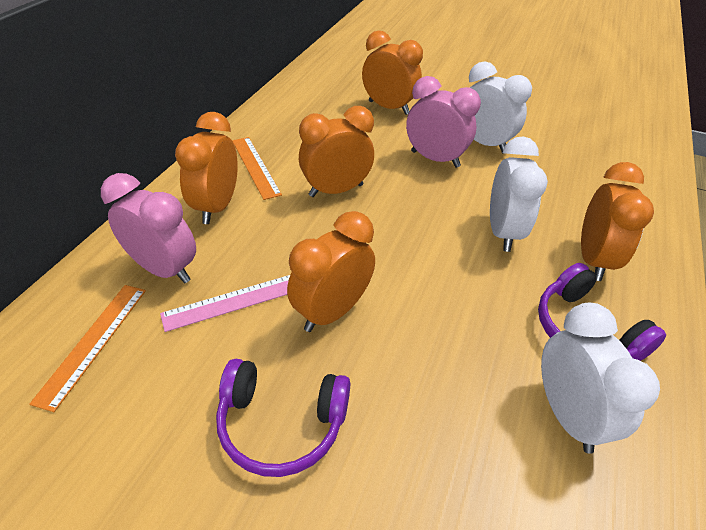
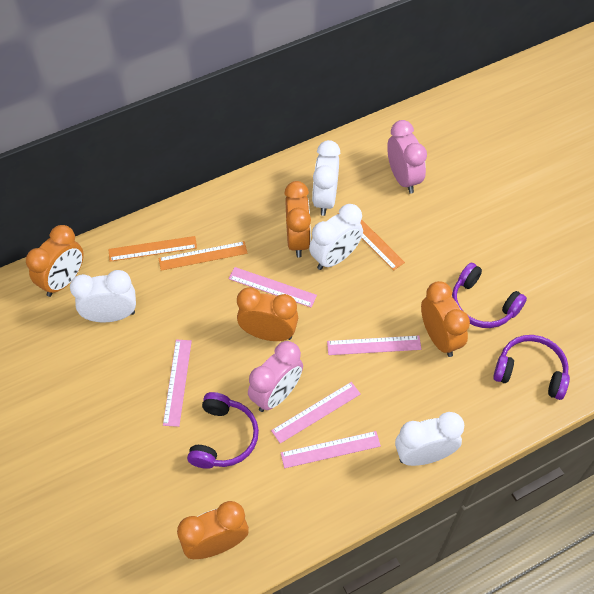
orange ruler: [29,285,146,412] [232,137,282,200] = 2 -> [108,236,197,262] [159,241,248,271] [338,213,405,270] = 3
pink ruler: [160,275,290,332] = 1 -> [163,340,192,427] [229,267,317,307] [271,382,361,444] [281,431,381,468] [327,336,421,355] = 5
purple headphones: [216,359,350,477] [538,263,666,361] = 2 -> [187,392,259,469] [452,263,527,328] [493,335,570,400] = 3
white clock: [469,61,532,154] [490,136,548,252] [541,303,660,454] = 3 -> [70,270,136,322] [309,204,363,270] [312,140,340,216] [395,412,464,466] = 4

